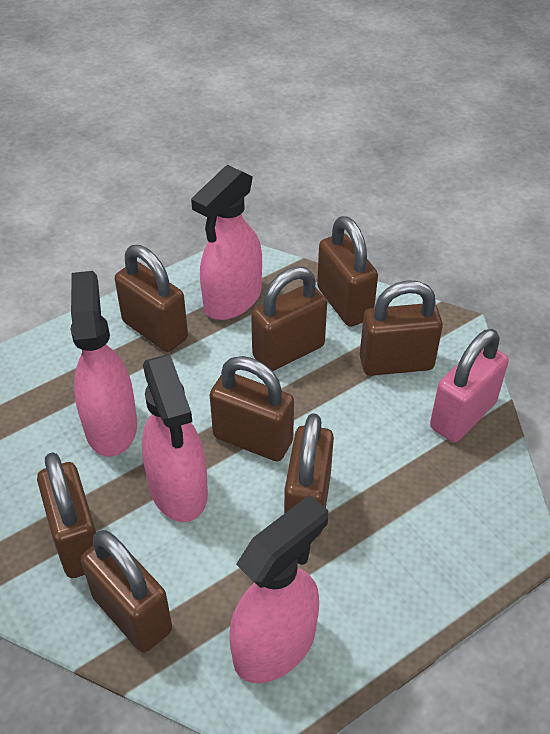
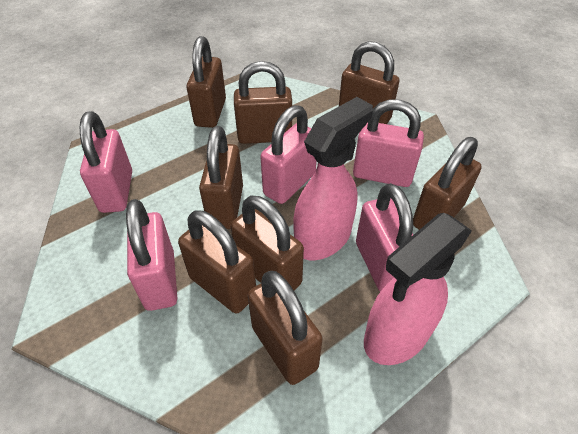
pink padlock: [430,329,509,442] = 1 -> [80,111,132,213] [126,199,177,311] [260,105,317,204] [353,99,424,187] [356,183,413,292] = 5
pink spray bottle: [71,271,137,457] [142,355,208,522] [191,165,262,320] [229,495,328,683] = 4 -> [293,97,373,260] [364,213,472,365] = 2

